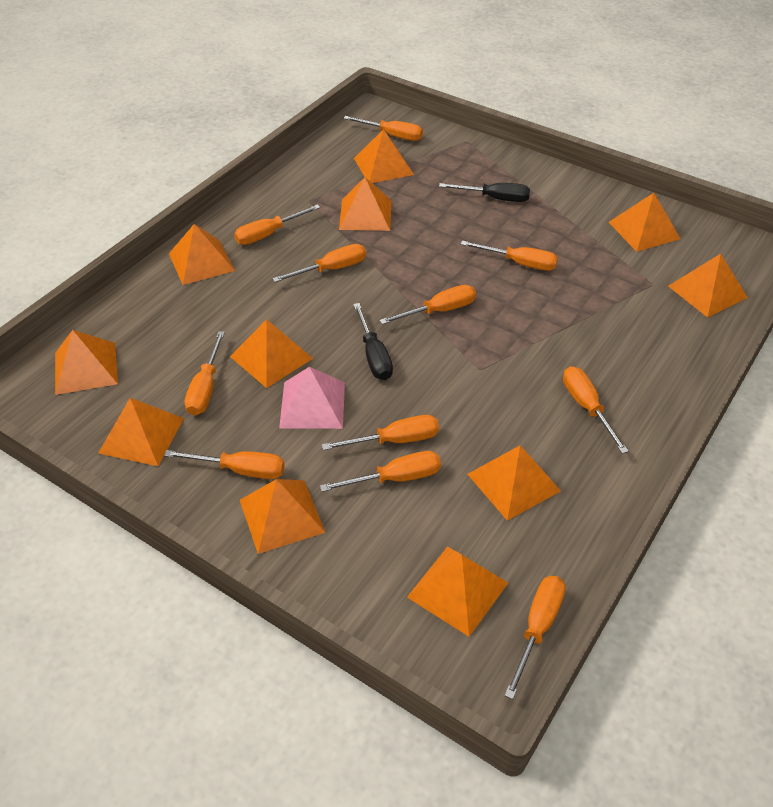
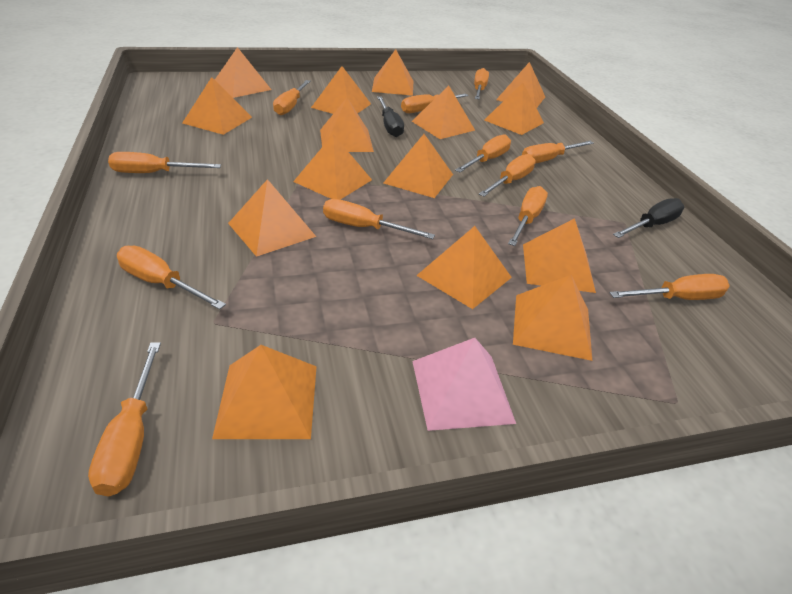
orange pyramid: [55,330,118,395] [98,398,184,466] [169,224,235,285] [230,319,313,388] [240,479,326,554] [339,177,392,231] [354,129,414,183] [407,547,508,637] [467,445,561,521] [608,193,680,252] [668,254,748,318] = 11 -> [182,77,252,135] [212,345,317,439] [215,47,272,98] [228,179,316,257] [293,134,372,200] [311,66,371,114] [320,98,374,152] [372,49,413,96] [383,134,453,198] [412,86,475,139] [416,226,512,309] [484,83,544,135] [496,62,545,108] [513,275,592,361] [523,218,596,293] = 15
orange screwdriver: [164,450,285,479] [185,331,225,416] [234,204,320,245] [272,244,366,282] [320,451,441,492] [322,415,439,450] [343,116,423,141] [380,285,476,325] [460,241,558,271] [504,576,566,699] [563,366,629,454] = 11 -> [88,342,161,497] [108,152,221,173] [117,246,226,310] [273,80,311,115] [323,199,435,239] [401,94,469,113] [455,134,511,172] [474,68,489,99] [479,154,536,197] [508,186,548,246] [522,141,594,163] [610,274,730,300] = 12

